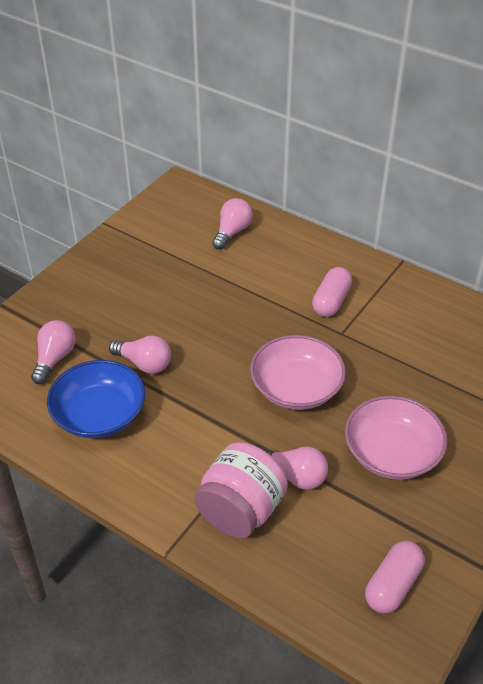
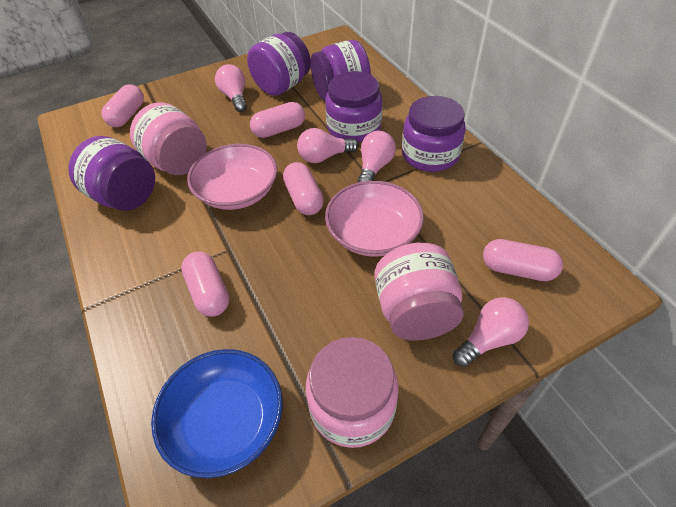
pink capsule: [312,267,352,317] [365,541,424,614] = 2 -> [101,84,144,127] [181,252,229,317] [250,102,305,138] [283,162,324,215] [483,239,563,281] = 5
pink jar: [195,442,288,538] = 1 -> [130,102,207,175] [306,337,399,448] [375,242,464,340] = 3
purple jar: none = 0 -> [68,136,155,211] [247,32,311,96] [311,40,371,101] [325,71,382,143] [402,96,466,172] = 5

